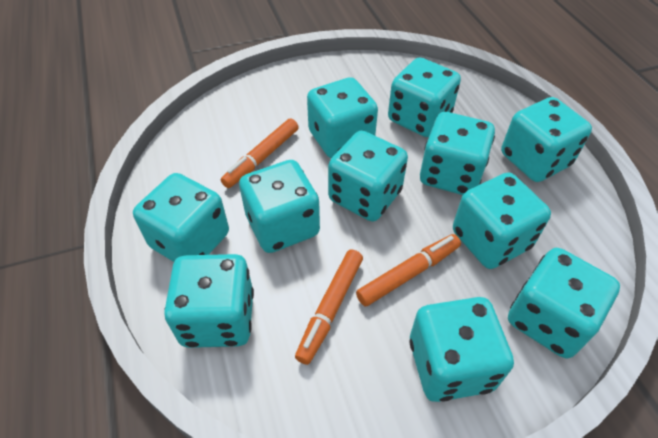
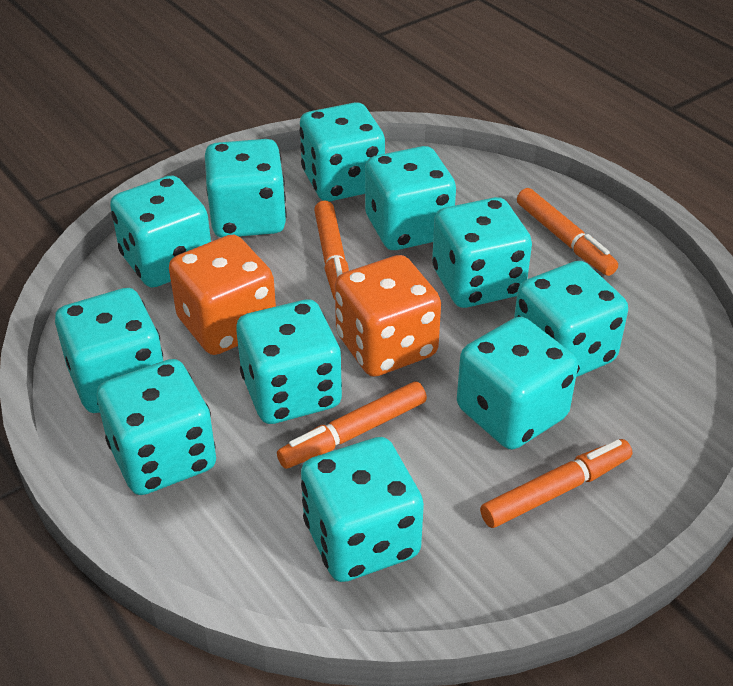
orange dice: none = 0 -> [169,235,276,355] [335,255,441,377] = 2
orange marker: [221,118,299,188] [295,250,363,365] [356,234,461,306] = 3 -> [277,381,427,469] [314,201,349,299] [480,439,632,528] [517,188,618,276] = 4

